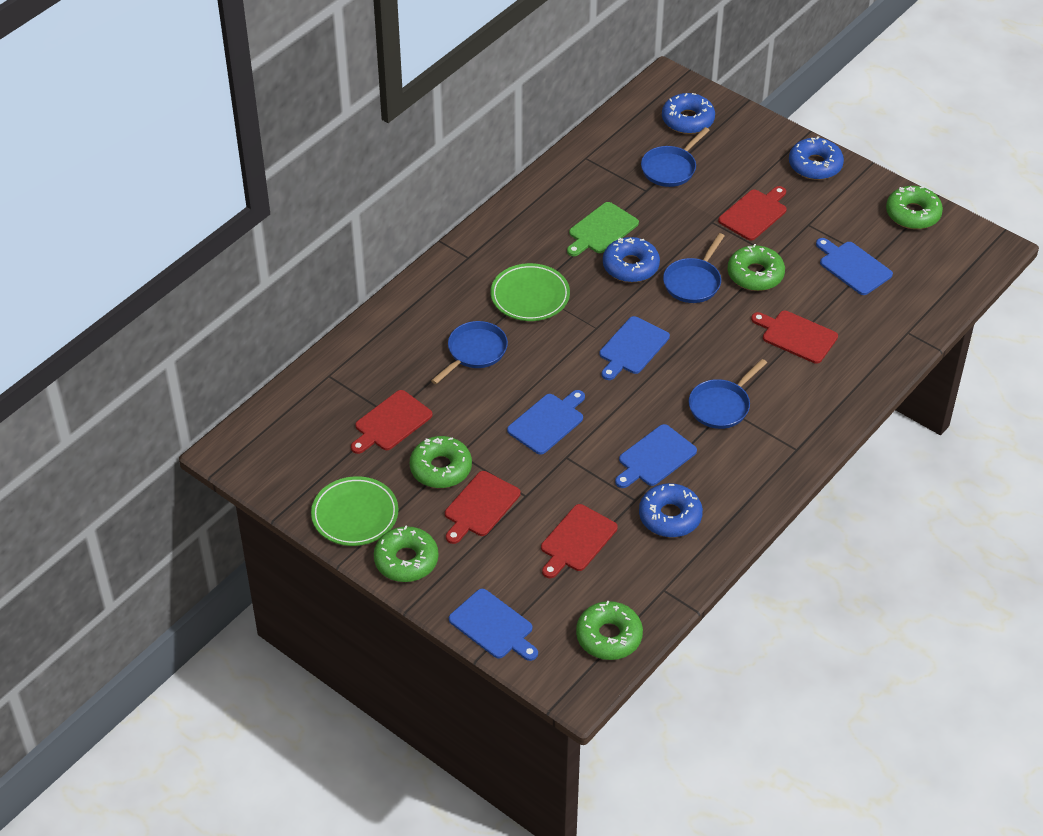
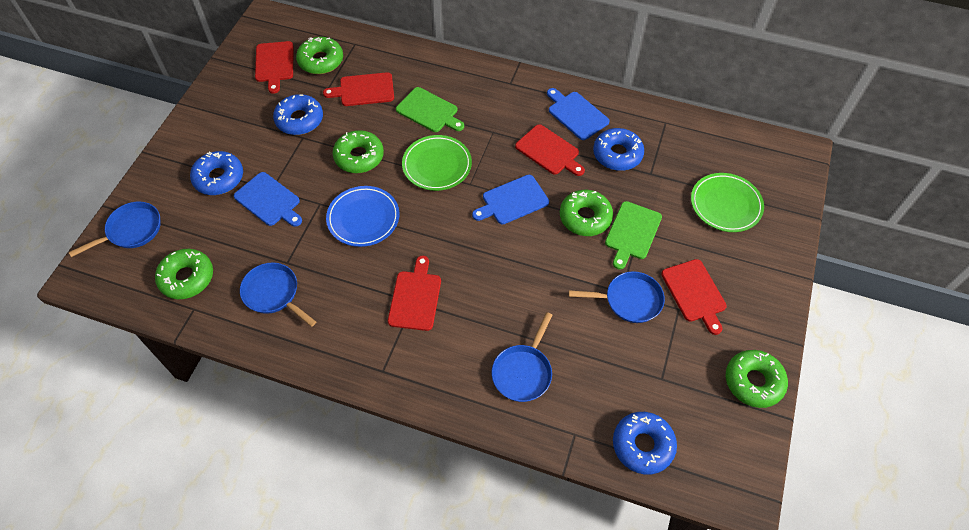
blue cutting board: [449,589,538,661] [507,390,585,455] [600,316,670,380] [615,424,697,488] [816,238,893,295] = 5 -> [234,172,302,227] [472,175,549,224] [547,88,610,140] = 3
blue plate: none = 0 -> [326,186,399,247] = 1
green cutting board: [567,202,639,256] = 1 -> [396,87,464,132] [605,201,662,270] = 2

